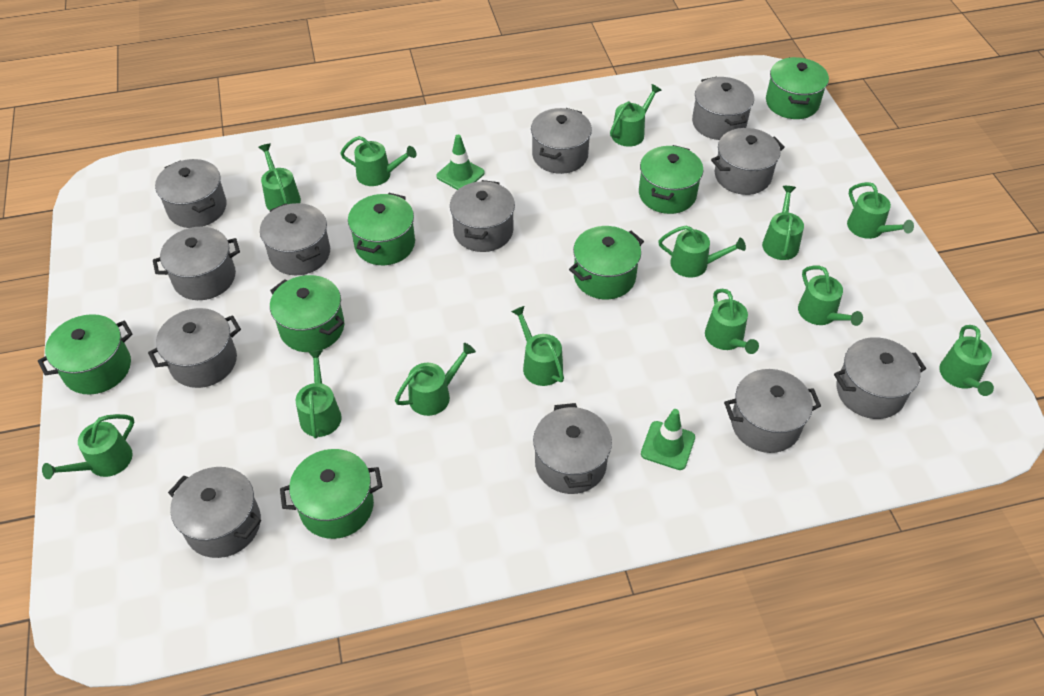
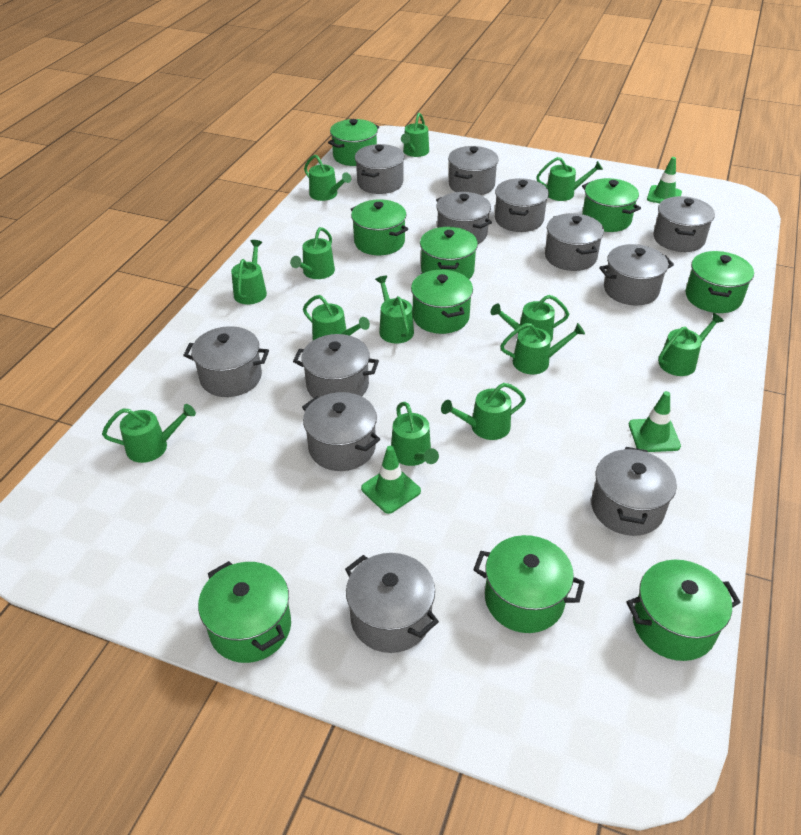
green pot: [38,314,133,395] [270,275,344,352] [280,449,382,539] [348,193,415,265] [569,226,644,299] [639,145,703,214] [766,57,829,119] = 7 -> [198,561,291,663] [328,119,379,166] [351,199,408,255] [411,270,473,334] [420,227,478,279] [473,535,585,633] [582,178,641,232] [626,560,741,661] [685,251,754,313] = 9
green traffic cone: [436,135,485,190] [641,409,695,470] = 2 -> [361,446,421,514] [629,391,681,452] [647,157,682,203] = 3

